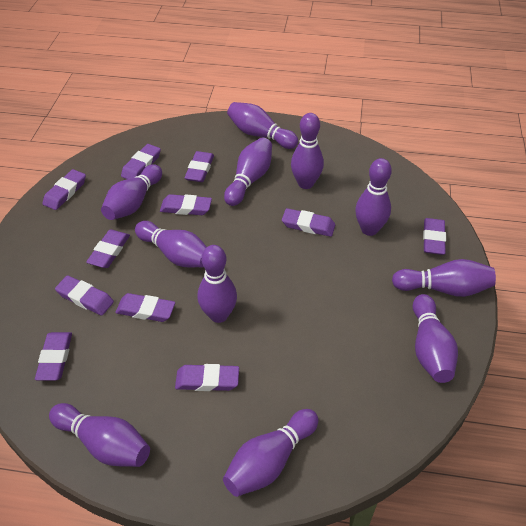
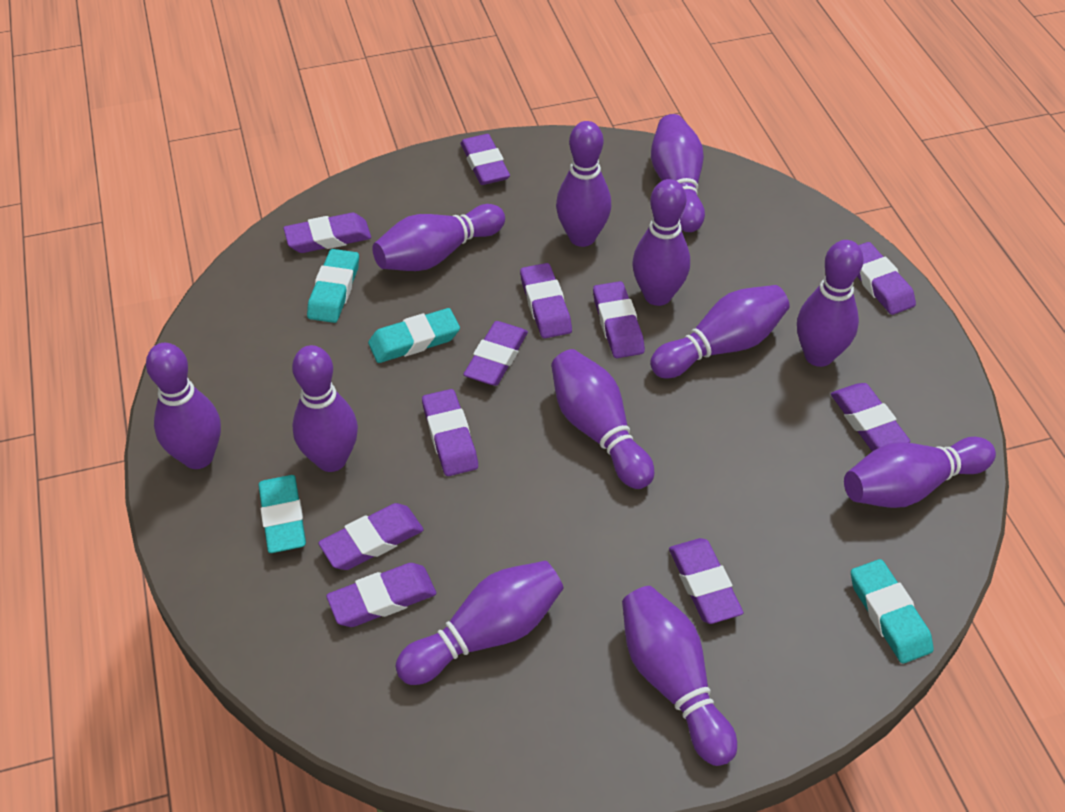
purple bowling pin: [49,403,150,467] [101,164,162,220] [135,221,207,268] [197,245,237,323] [223,409,319,497] [224,137,272,206] [227,102,298,149] [291,113,324,189] [355,158,392,236] [392,259,496,297] [413,294,458,383] = 11 -> [146,343,221,469] [292,345,358,472] [372,204,505,271] [396,561,564,685] [551,349,654,489] [556,121,611,247] [622,586,737,766] [632,179,690,306] [650,285,790,378] [651,114,705,232] [797,240,863,367] [844,437,996,508] = 12
turquoise eraser: none = 0 -> [259,475,306,553] [307,249,359,323] [368,308,460,363] [851,559,934,664] = 4

